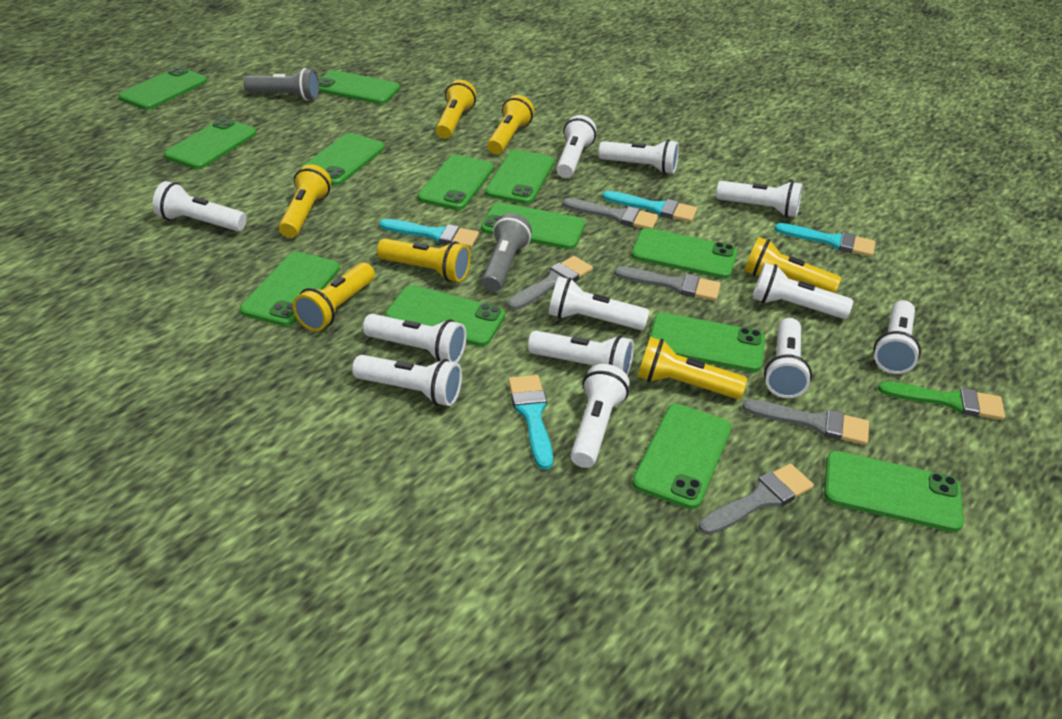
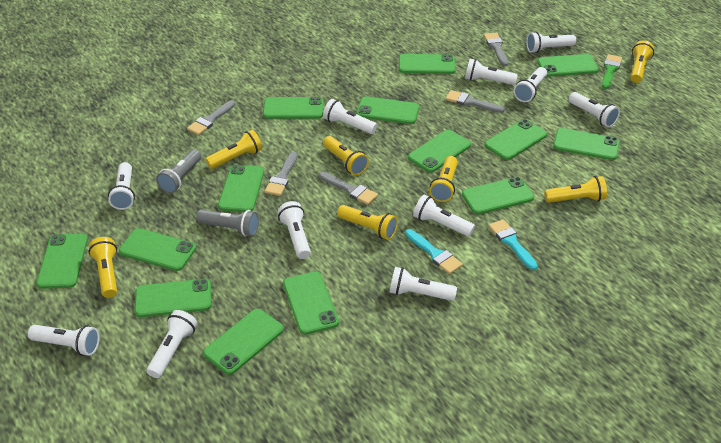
green phone: [118,67,207,110] [164,118,257,169] [240,252,340,326] [299,133,385,186] [319,70,400,104] [385,285,505,347] [418,154,494,210] [481,202,585,249] [485,150,554,204] [631,228,737,279] [632,404,732,509] [649,313,765,372] [824,451,964,532] = 13 -> [36,234,88,289] [119,228,196,271] [135,279,211,317] [203,309,284,375] [218,165,264,212] [263,97,324,119] [283,271,339,335] [356,96,419,124] [399,54,456,74] [408,130,471,173] [462,177,534,214] [484,119,547,160] [537,54,599,77] [553,128,620,160] = 14
turquoise brush: [379,219,479,248] [508,375,553,470] [602,191,697,222] [774,223,876,257] = 4 -> [405,229,463,274] [489,219,538,270] = 2
white flashlight: [153,181,247,231] [352,355,462,406] [363,314,466,363] [528,331,634,376] [549,276,649,330] [556,115,596,178] [570,364,630,468] [598,139,679,174] [716,181,803,217] [752,263,853,319] [764,318,812,398] [873,300,921,374] = 12 -> [28,325,100,356] [108,162,135,210] [147,310,197,378] [278,201,311,259] [323,99,377,134] [389,267,457,301] [413,195,475,237] [465,59,518,85] [514,67,547,102] [526,32,576,53] [569,92,620,127] = 11

